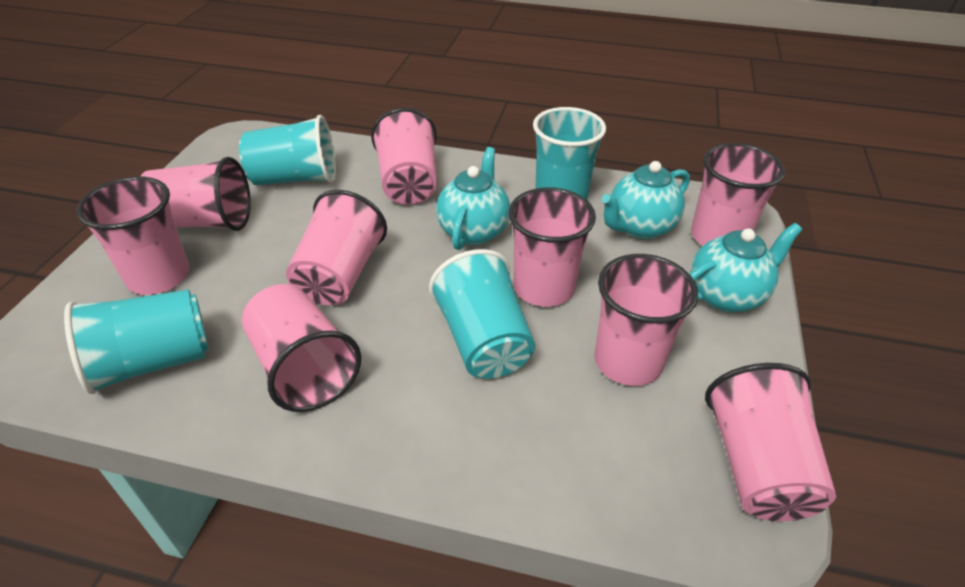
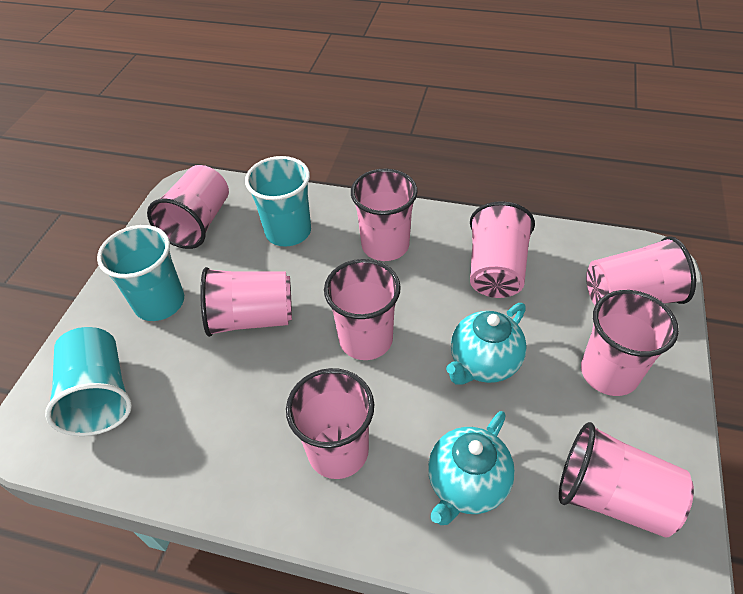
turquoise cup: [64,289,209,394] [239,115,336,185] [429,249,535,379] [533,107,606,200] = 4 -> [45,327,132,436] [97,225,184,321] [245,156,311,247] = 3
turquoise teapot: [436,147,510,250] [602,161,690,239] [690,223,802,313] = 3 -> [428,411,515,525] [446,303,527,385] = 2

